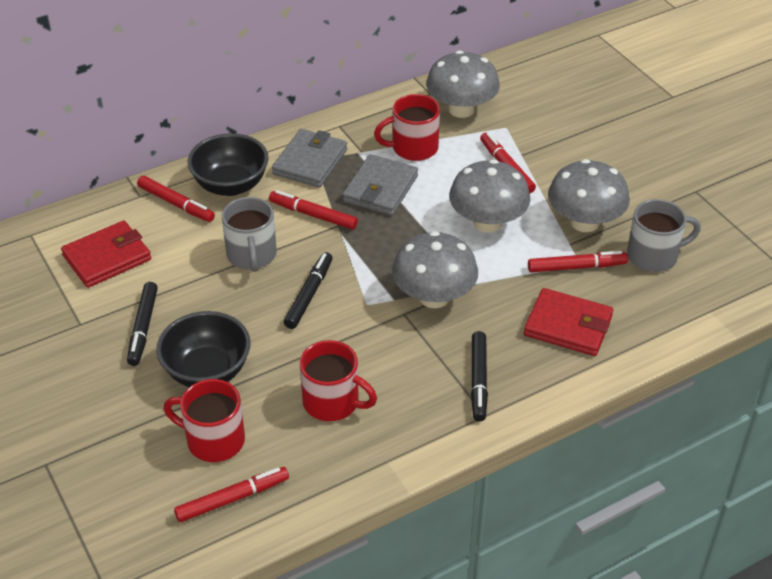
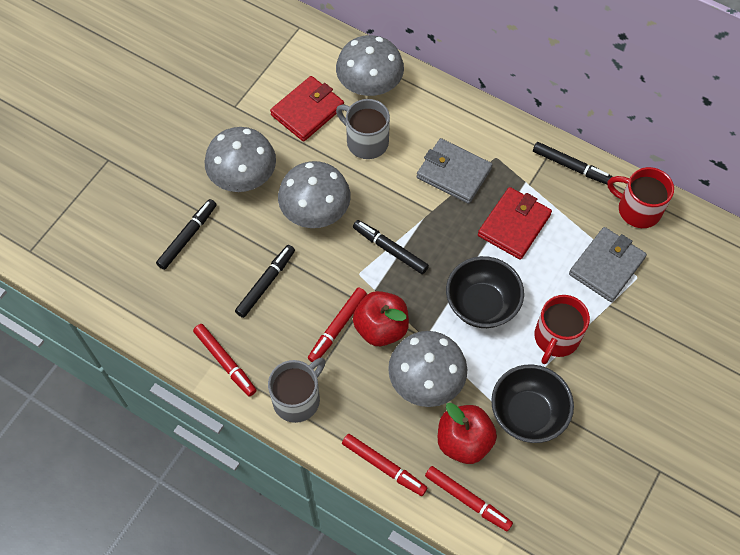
black marker: [127,282,158,366] [284,252,333,329] [471,331,488,421] = 3 -> [156,199,216,270] [235,245,295,318] [353,220,429,274] [533,142,613,185] = 4
red apple: none = 0 -> [353,291,409,346] [438,403,497,464] = 2
red marker: [137,176,215,222] [174,467,289,522] [269,190,358,230] [480,133,536,193] [528,251,628,272] = 5 -> [193,324,257,397] [308,287,367,362] [342,434,427,496] [425,466,513,531] = 4
red mug: [163,379,245,462] [300,340,377,421] [374,94,440,161] = 3 -> [534,295,590,364] [607,167,674,228] = 2

